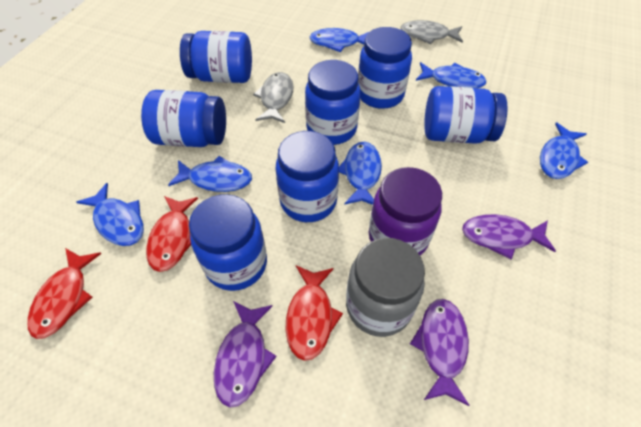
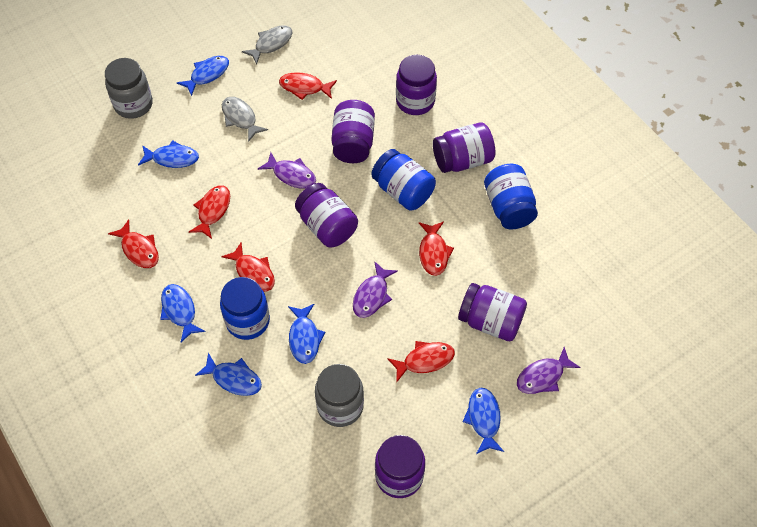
blue jar: [141,90,226,147] [180,31,252,83] [189,194,267,291] [276,131,339,222] [305,60,360,145] [358,27,412,109] [424,86,508,144] = 7 -> [220,277,270,340] [371,149,436,210] [484,164,538,230] = 3
grey jar: [346,238,425,337] = 1 -> [105,58,153,119] [315,364,364,427] = 2
purple jar: [369,167,442,255] = 1 -> [295,183,358,247] [332,100,375,163] [375,435,425,498] [396,55,437,115] [433,123,495,173] [458,283,527,341] = 6
red fish: [27,248,101,339] [146,196,198,272] [285,265,343,361] = 3 -> [108,220,159,268] [189,185,230,239] [221,242,275,292] [279,72,337,100] [387,341,455,382] [419,222,454,276] = 6

